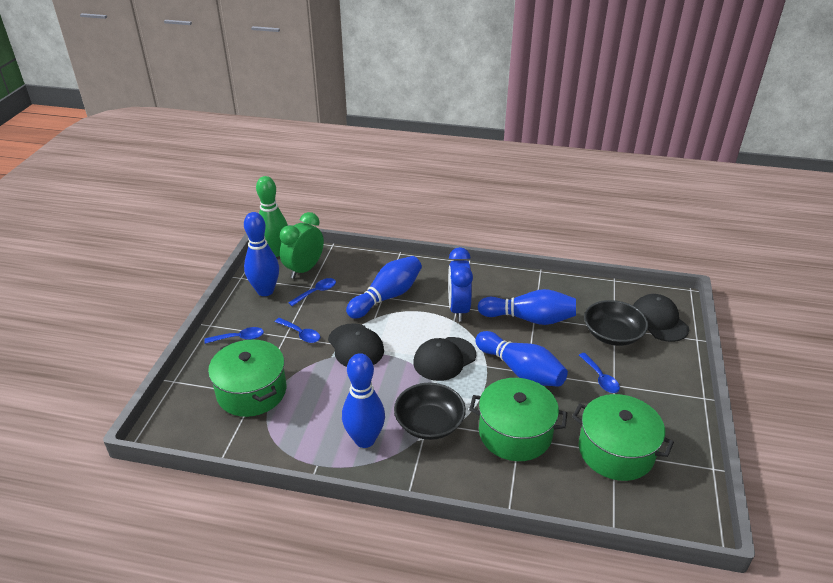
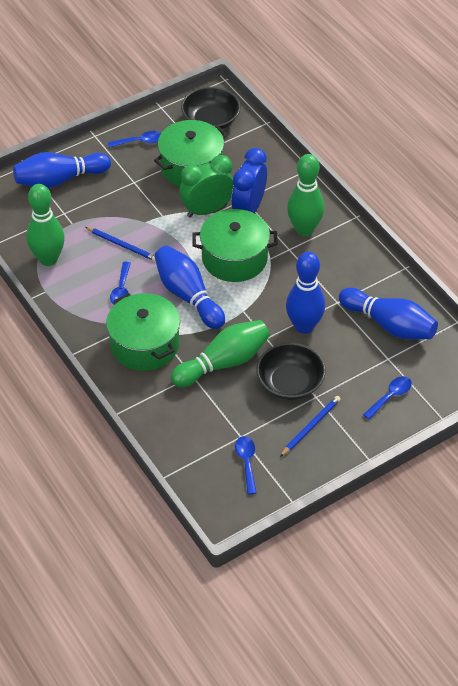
black cap: [328,323,384,367] [413,337,476,381] [633,294,689,342] = 3 -> none = 0
blue bowling pin: [244,212,279,296] [342,353,385,448] [346,256,422,319] [476,331,568,387] [478,289,576,325] = 5 -> [13,152,111,188] [154,245,225,329] [286,252,325,334] [339,288,438,339] = 4
blue pencil: none = 0 -> [85,227,155,261] [280,396,341,457] = 2
green bowling pin: [256,176,288,257] = 1 -> [26,184,65,266] [171,320,270,387] [287,154,325,236] = 3

